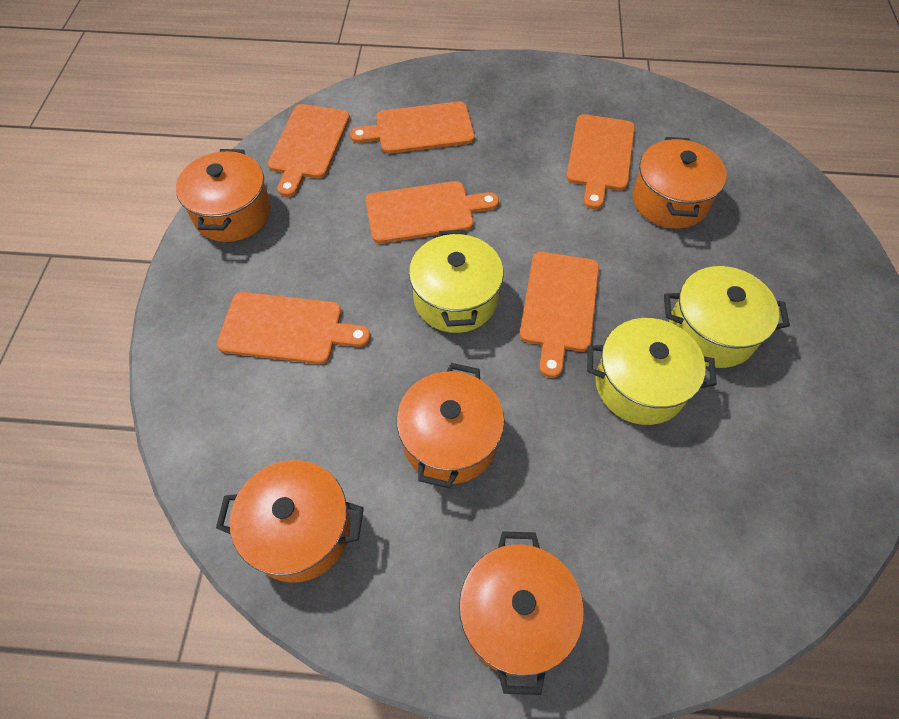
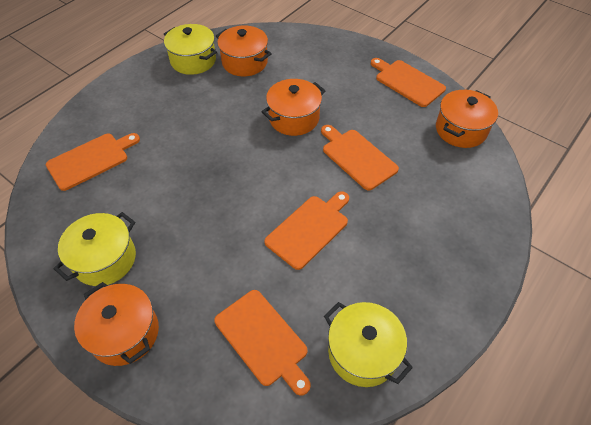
orange cutting board: [217,292,370,364] [268,104,350,197] [350,101,475,154] [365,181,499,243] [520,252,599,378] [566,114,635,209] = 6 -> [46,133,140,191] [214,290,311,396] [264,191,349,270] [321,125,399,191] [371,58,446,107] = 5
orange pot: [176,149,271,242] [216,460,364,583] [397,363,504,488] [459,531,584,695] [633,137,727,229] = 5 -> [74,282,159,366] [216,26,272,76] [261,79,325,136] [436,90,498,148] = 4

